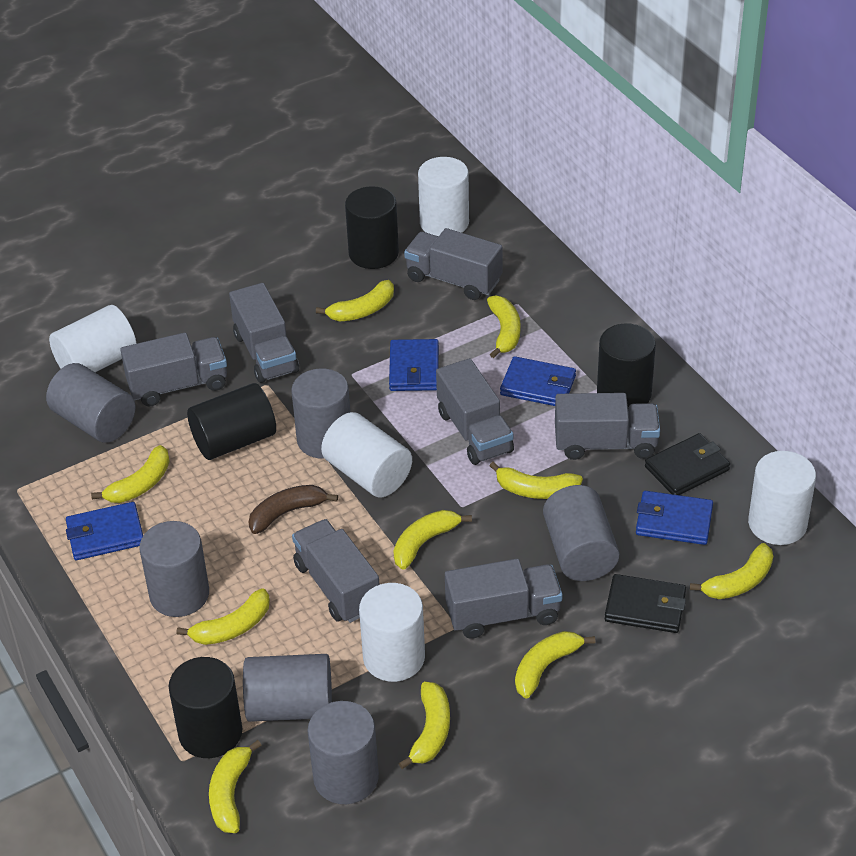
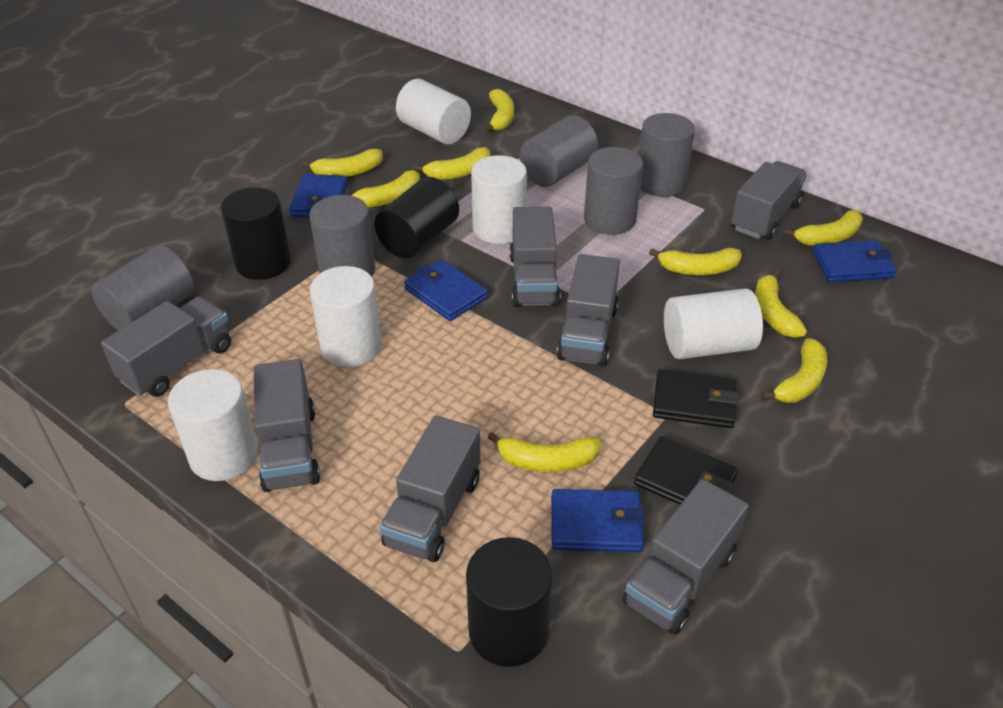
black cylinder: [169,657,242,758] [187,383,276,460] [345,186,399,269] [597,324,656,408] = 4 -> [221,187,291,280] [374,177,459,258] [466,537,553,667] = 3
brown banana: [249,485,338,534] = 1 -> none = 0
grey cylinder: [46,363,135,443] [140,521,209,617] [243,654,332,722] [291,368,350,459] [307,701,379,804] [543,485,619,581] = 6 -> [91,245,194,331] [310,195,375,277] [520,115,598,187] [584,147,643,235] [639,113,695,197] = 5
yellow banana: [91,445,170,503] [176,588,270,645] [209,740,262,833] [316,280,394,321] [393,510,472,570] [398,682,450,769] [487,295,521,358] [489,462,583,499] [515,631,595,698] [690,543,773,599] = 10 -> [302,149,383,177] [342,170,420,207] [414,147,491,180] [484,89,514,133] [487,432,601,472] [649,248,742,275] [755,270,807,338] [761,338,827,403] [784,210,863,245] = 9

